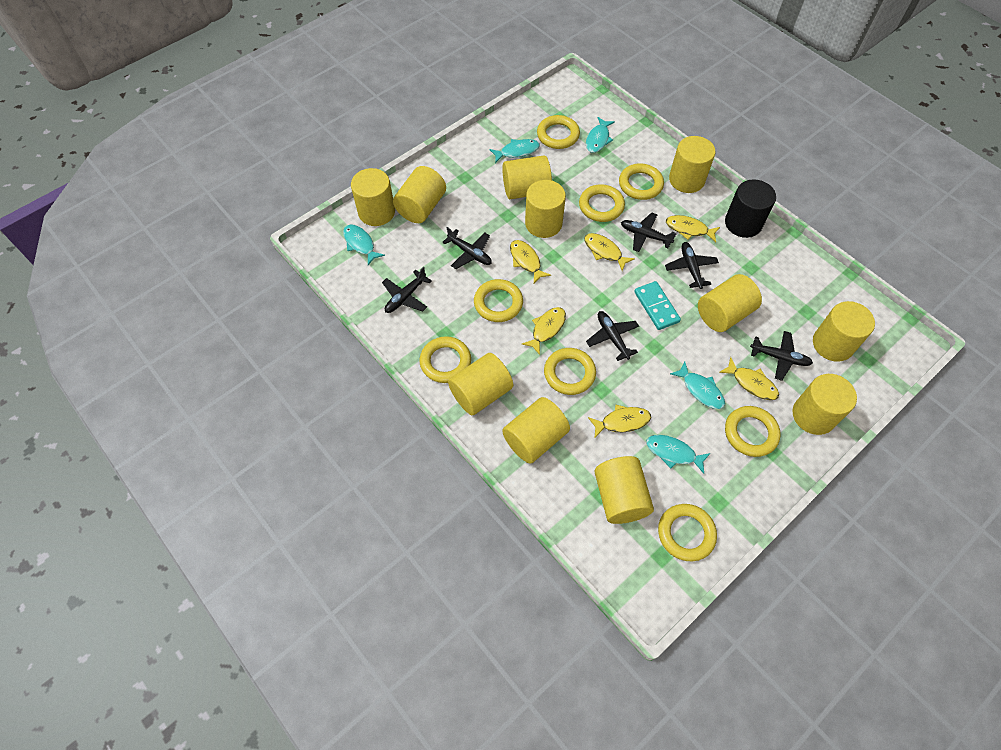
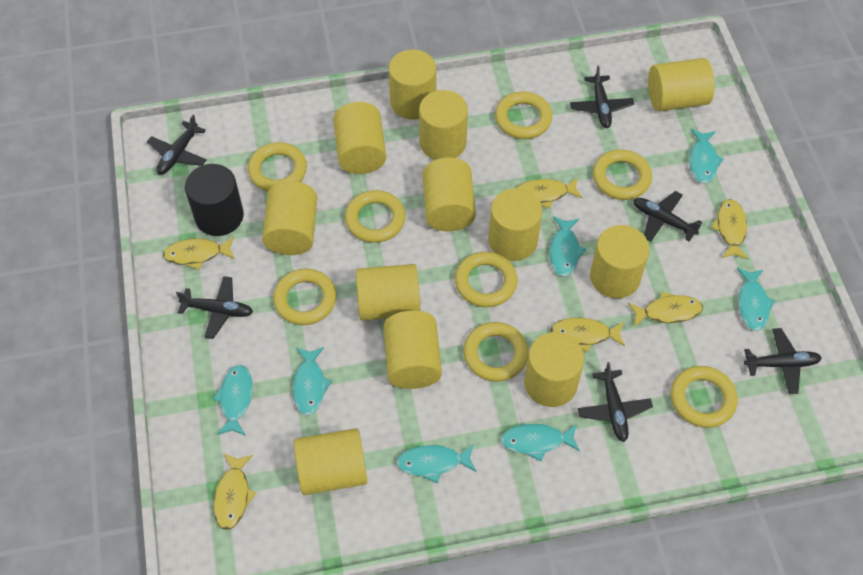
turquoise domino: [634,281,681,330] = 1 -> none = 0
turquoise fish: [343,224,385,265] [489,139,540,163] [586,117,615,153] [646,435,710,474] [670,362,725,409] = 5 -> [213,365,253,436] [293,347,332,416] [396,445,476,483] [501,424,580,462] [549,216,586,277] [689,129,724,184] [737,268,775,331] = 7
yellow cylinder: [351,168,395,226] [393,166,446,223] [448,353,513,415] [502,155,552,199] [502,397,570,464] [525,180,566,238] [594,456,654,524] [669,136,715,193] [698,274,762,332] [792,374,857,435] [813,301,875,362] = 11 -> [262,181,317,255] [294,428,367,495] [333,102,386,174] [356,264,420,321] [384,310,442,389] [389,49,436,120] [419,90,468,160] [423,157,476,231] [488,188,542,261] [524,332,584,407] [590,225,650,299] [648,58,715,111] = 12

